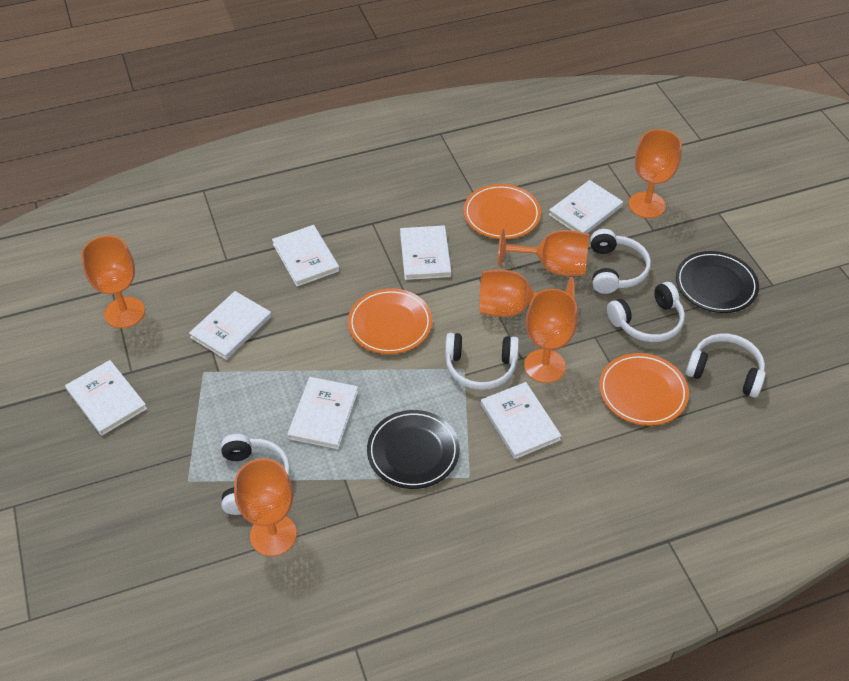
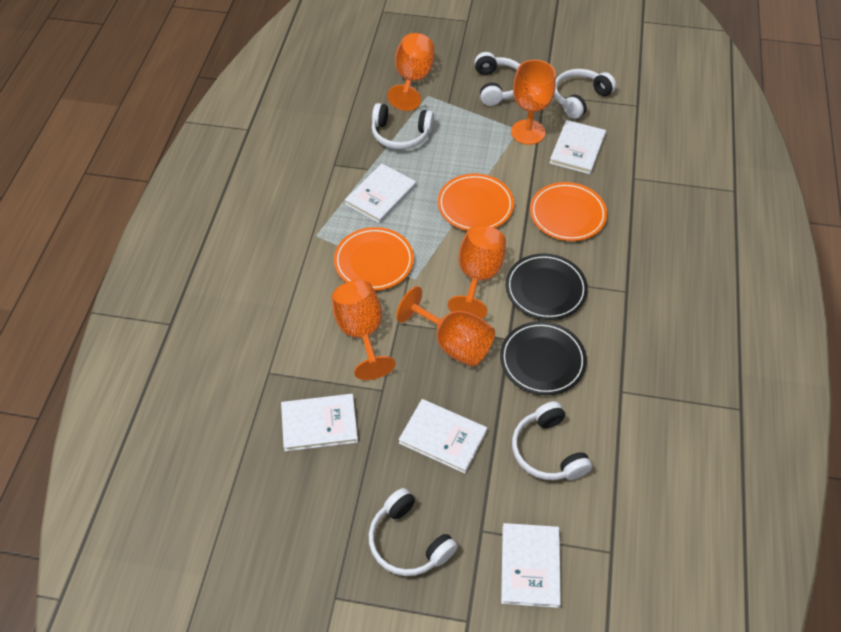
orange goblet: [81,236,145,328] [234,459,297,556] [480,270,575,317] [498,228,589,276] [524,289,578,383] [629,129,682,218] = 6 -> [331,280,396,380] [387,33,435,111] [396,286,495,367] [448,225,506,319] [511,60,556,145] = 5
white book: [65,360,147,436] [189,291,272,360] [272,225,340,286] [287,377,358,449] [400,225,452,280] [481,382,561,459] [549,180,623,233] = 7 -> [281,394,358,451] [345,163,416,223] [399,399,487,474] [501,523,561,608] [550,120,606,174] = 5

